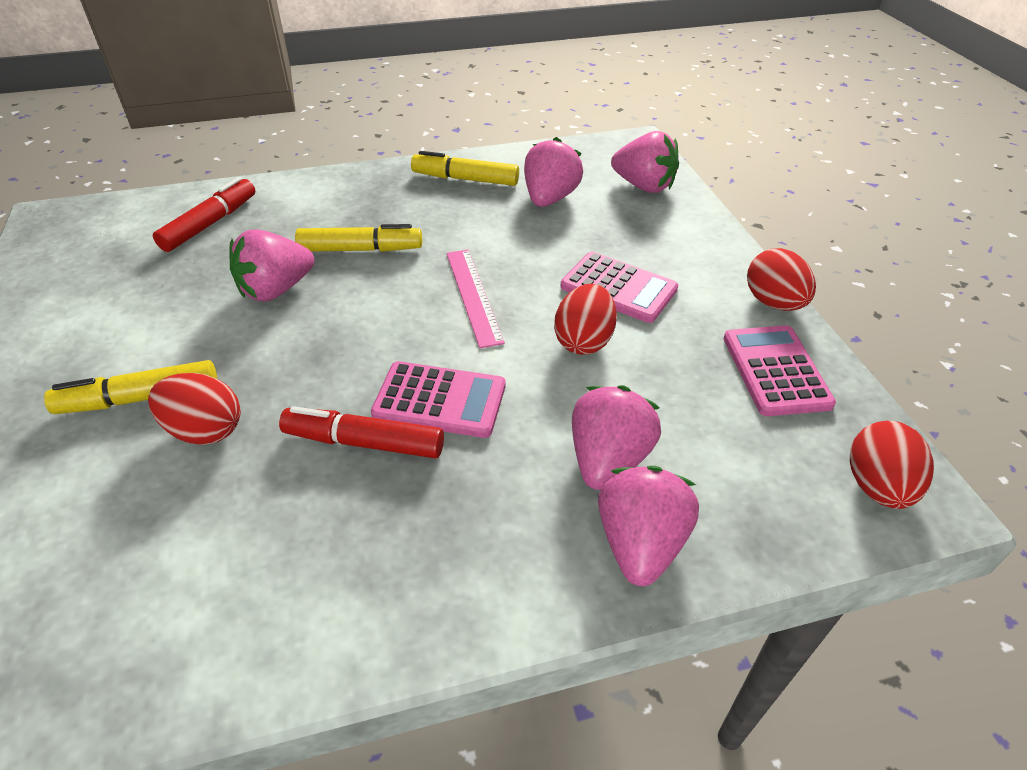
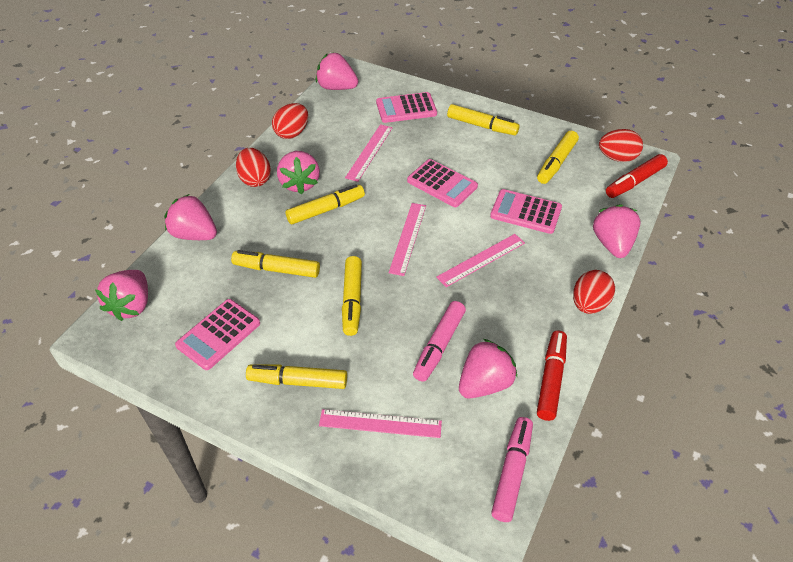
pink calculator: [371,361,505,438] [561,252,678,323] [724,325,836,416] = 3 -> [175,299,260,370] [376,92,437,123] [407,159,478,207] [490,189,562,234] = 4
pink marker: none = 0 -> [413,301,466,382] [491,417,533,522] = 2
pink ruler: [447,250,505,348] = 1 -> [319,409,442,438] [345,124,392,182] [389,203,426,276] [436,234,525,287] = 4
pink strawberry: [229,229,314,302] [524,137,583,207] [572,385,661,490] [598,466,699,586] [611,131,679,193] = 5 -> [95,270,148,321] [164,194,217,240] [277,151,320,194] [316,53,358,90] [459,339,517,398] [593,204,641,258] = 6
yellow marker: [44,360,217,414] [295,224,422,252] [411,151,519,186] = 3 -> [231,250,320,278] [246,364,347,389] [285,184,365,224] [342,256,362,336] [447,104,520,135] [537,131,579,184] = 6

